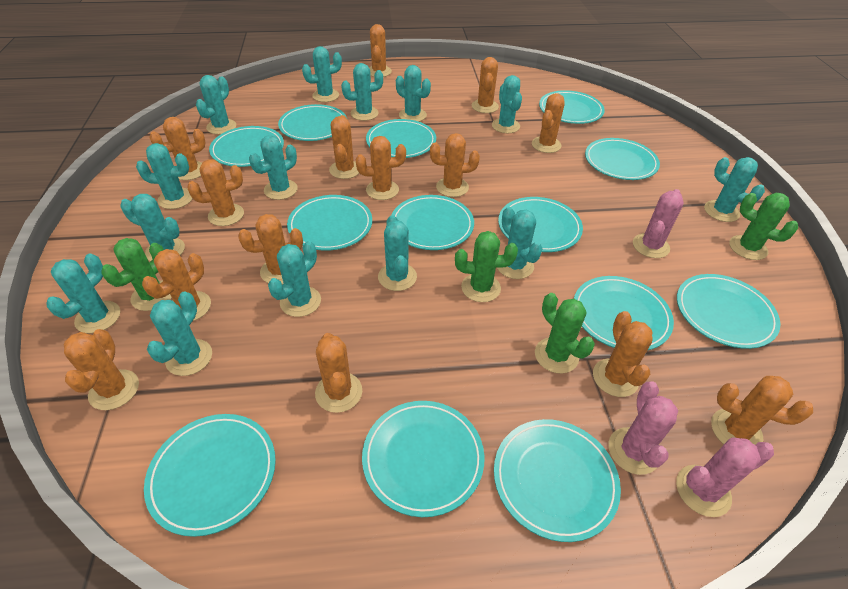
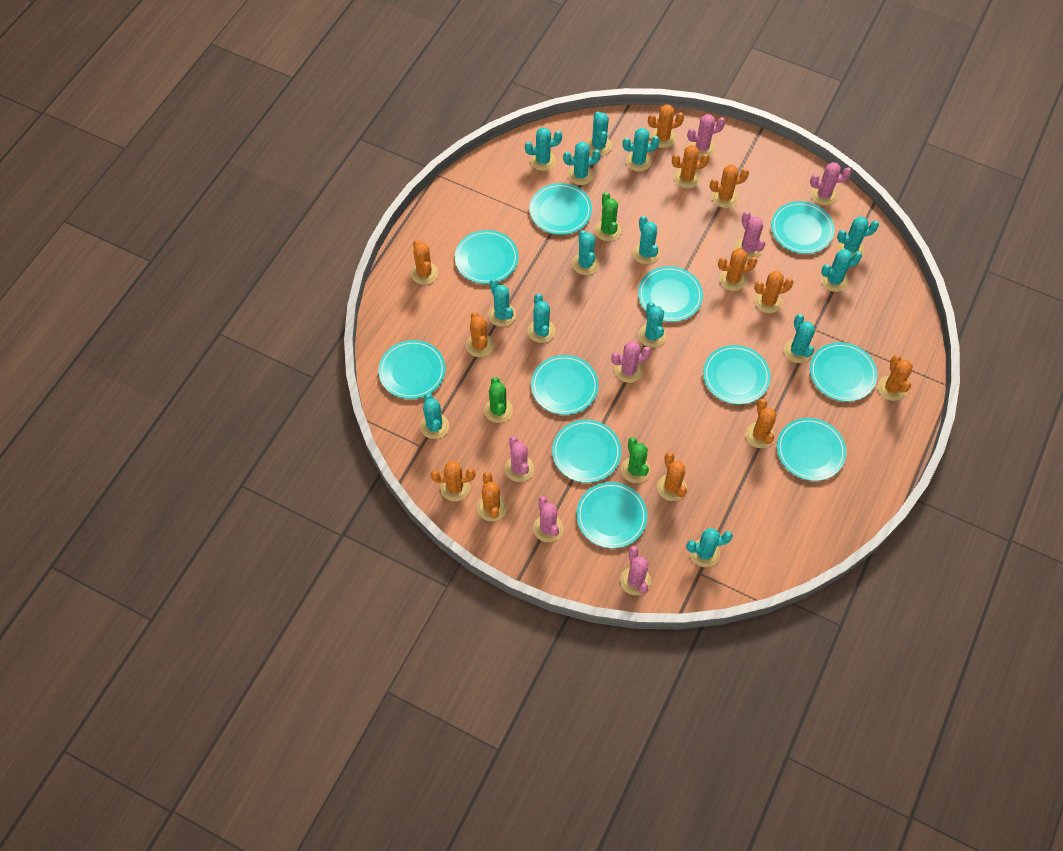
green cactus: [102,238,172,311] [455,231,518,302] [535,293,595,374] [729,193,798,260] = 4 -> [484,377,513,423] [595,192,621,241] [621,437,650,483] = 3
orange cactus: [64,329,139,410] [142,249,211,321] [149,117,206,180] [187,159,244,226] [238,214,303,284] [315,333,362,413] [329,115,359,179] [356,136,406,200] [370,24,392,77] [430,133,480,197] [472,57,499,113] [532,93,565,153] [593,311,653,397] [711,376,813,445] = 14 -> [411,240,438,285] [431,461,476,501] [466,312,494,357] [477,472,507,521] [648,104,684,148] [657,452,687,501] [672,145,709,188] [710,165,749,208] [718,248,757,291] [746,399,776,448] [754,271,793,313] [878,355,913,401] = 12
pink cactus: [608,381,678,475] [633,189,684,258] [676,437,774,517] = 3 -> [505,436,534,482] [533,496,563,542] [611,341,651,383] [620,546,651,595] [687,114,725,157] [735,211,765,259] [810,162,851,205] = 7
turquoise plate: [144,414,276,537] [209,126,284,167] [278,104,347,141] [287,195,372,251] [362,401,484,517] [366,119,436,158] [392,195,474,250] [494,419,621,542] [498,197,583,252] [539,90,605,124] [574,276,674,350] [585,138,660,180] [677,274,781,349] = 13 -> [378,340,445,399] [455,230,518,284] [529,183,592,235] [531,355,598,415] [552,420,621,483] [576,482,647,548] [638,266,703,322] [703,345,770,405] [771,201,834,254] [777,418,846,481] [810,342,877,402] = 11

